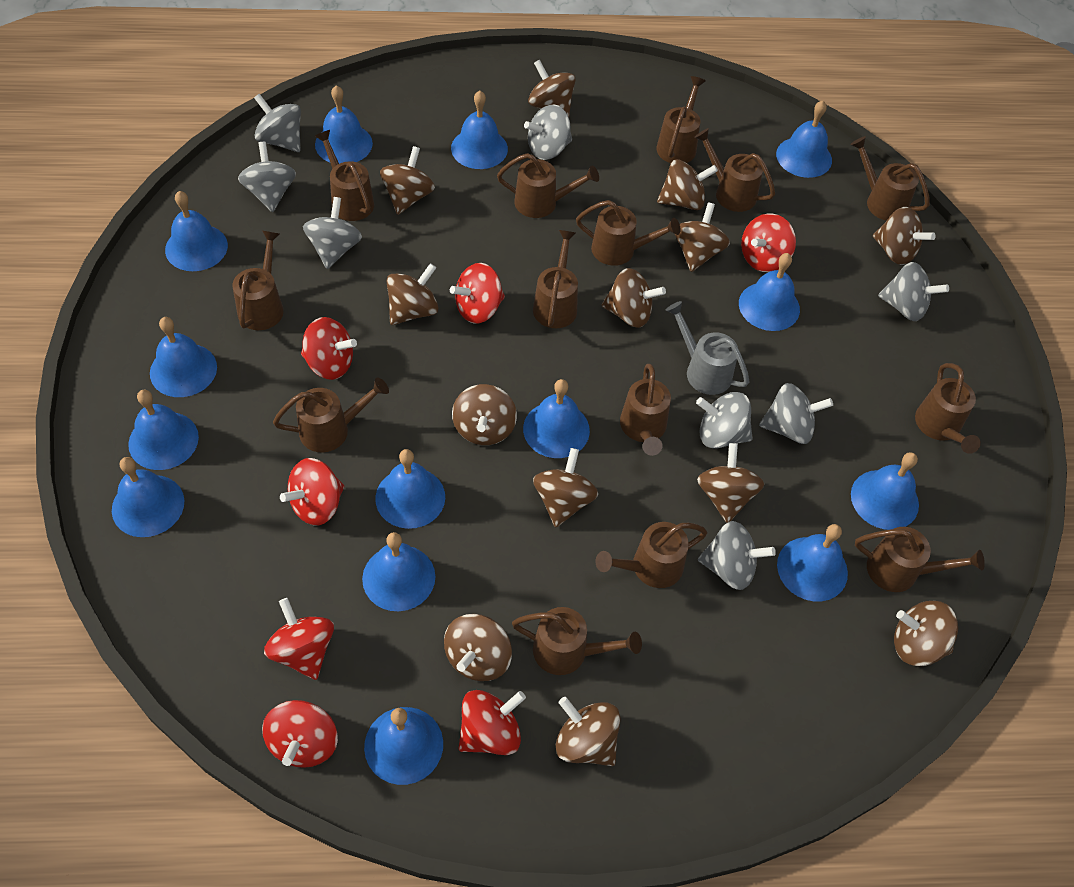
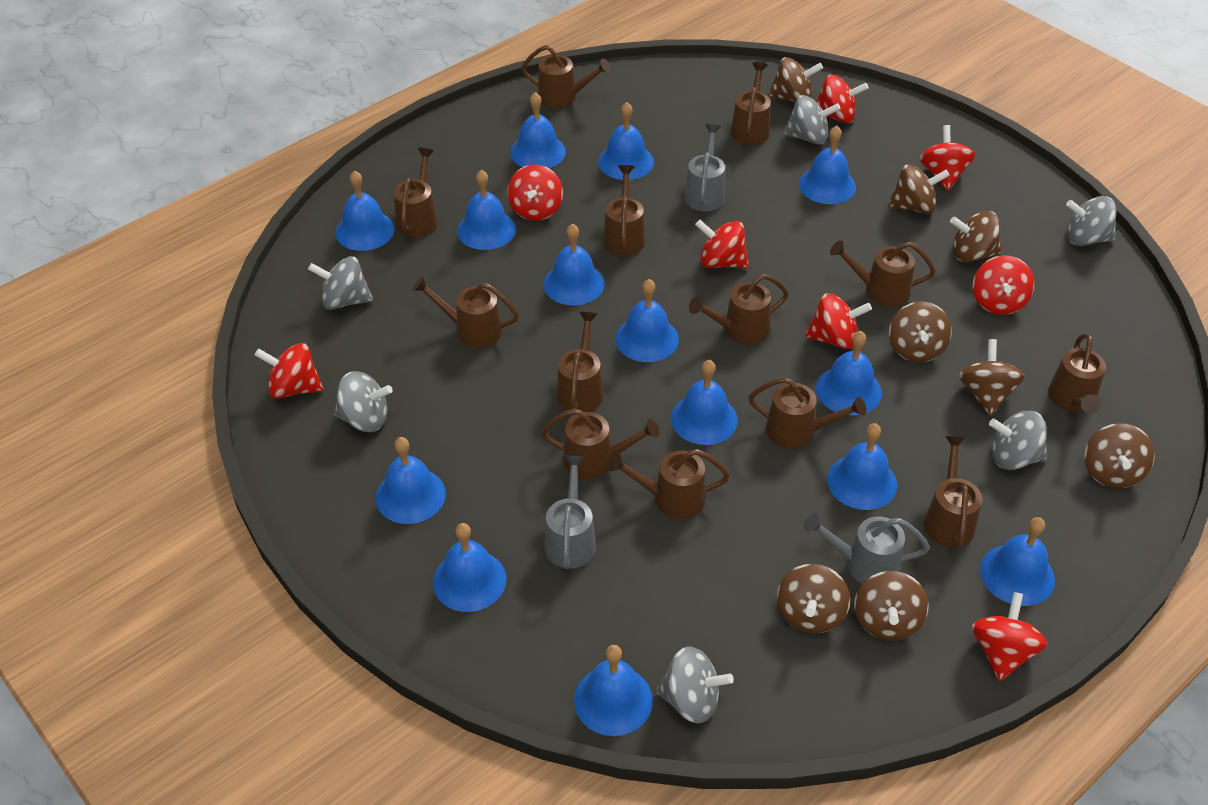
brown spinning top: [380,146,435,215] [386,263,439,325] [444,614,512,681] [452,384,517,445] [528,60,576,117] [533,448,598,527] [556,697,621,766] [602,268,666,328] [657,159,718,210] [675,202,730,272] [697,443,765,523] [873,207,936,265] [894,601,958,666] = 13 -> [768,57,823,102] [777,564,850,634] [854,571,929,640] [888,164,950,214] [889,301,952,362] [950,211,1001,262] [959,339,1025,416] [1084,423,1155,488] = 8
brown watering can: [233,231,284,330] [273,377,389,452] [315,130,374,221] [497,153,599,218] [512,607,642,675] [533,230,578,328] [576,200,680,266] [596,522,707,588] [620,364,671,456] [656,76,706,163] [694,128,775,212] [850,136,930,221] [855,527,985,592] [915,363,981,454] = 14 -> [394,148,438,237] [412,276,519,348] [521,45,611,108] [541,408,660,479] [556,312,603,412] [603,165,645,256] [608,449,730,519] [689,274,789,344] [731,62,771,145] [749,377,866,448] [830,240,936,307] [924,436,982,547] [1048,333,1106,414] = 13
grey spinning top: [238,142,296,212] [254,94,301,152] [303,197,362,269] [524,104,572,160] [696,392,753,449] [698,521,776,590] [759,383,833,444] [878,262,949,321] = 8 -> [308,256,373,310] [334,371,393,432] [655,647,734,724] [783,95,841,144] [989,411,1047,470] [1066,196,1116,246] = 6
grey watering can: [665,301,749,395] = 1 -> [544,456,596,569] [684,124,725,211] [804,513,930,584] = 3
red spinning top: [262,700,338,768] [264,598,334,680] [280,458,344,525] [301,317,357,380] [450,263,505,324] [459,690,526,755] [741,213,796,272] = 7 -> [255,343,323,399] [507,164,563,221] [695,220,749,269] [805,293,872,349] [816,75,869,123] [919,125,975,190] [972,592,1048,681] [973,255,1034,315] = 8

